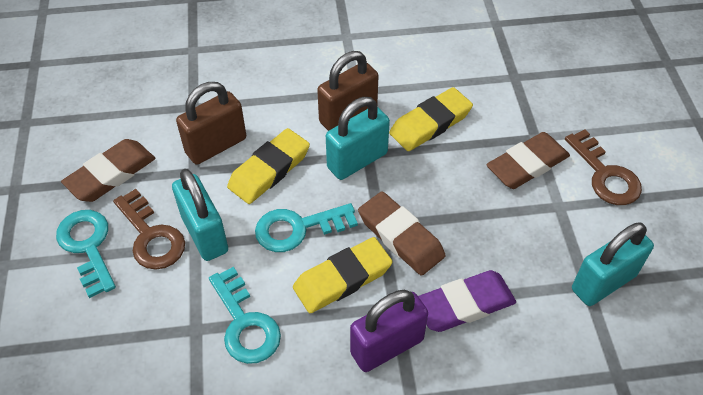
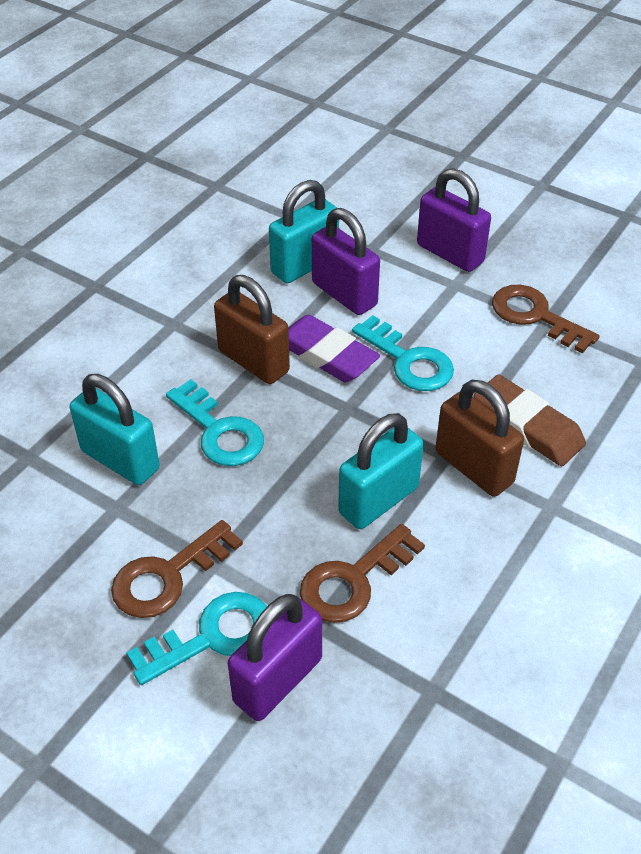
brown eraser: [61,139,155,202] [358,191,446,276] [486,132,570,189] = 3 -> [474,374,586,466] = 1
brown key: [113,189,185,270] [565,130,642,205] = 2 -> [111,520,243,618] [300,524,425,623] [492,285,600,354] = 3
purple padlock: [350,290,428,372] = 1 -> [228,594,322,721] [312,208,380,315] [417,168,491,272] = 3
yellow eraser: [227,128,310,204] [293,237,393,313] [389,87,473,151] = 3 -> none = 0

